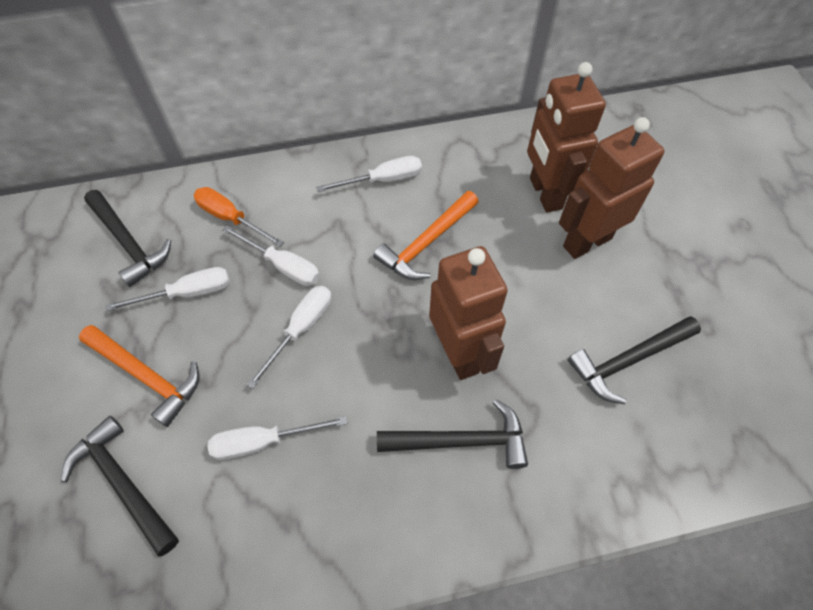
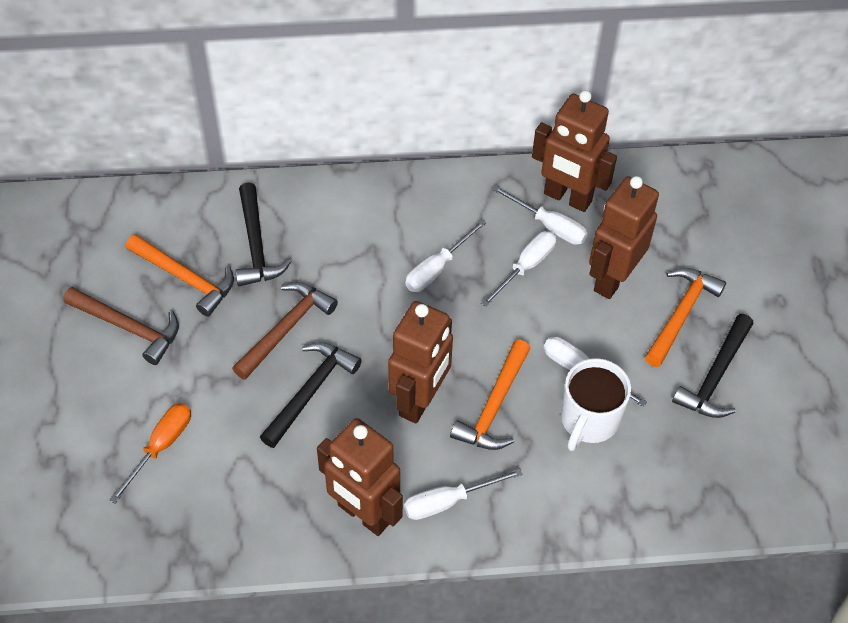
black hammer: [61,416,179,557] [84,190,171,287] [377,399,528,469] [568,316,701,404] = 4 -> [235,183,292,286] [260,342,362,448] [672,314,754,418] = 3
brown hammer: none = 0 -> [63,287,179,365] [232,282,338,380] = 2
brown robot: [429,246,508,380] [527,62,606,213] [559,117,665,259] = 3 -> [317,418,403,536] [388,301,453,424] [532,90,617,212] [589,176,659,299] = 4
orange hammer: [79,325,200,427] [373,191,479,280] = 2 -> [126,234,234,317] [450,340,531,450] [645,268,726,367] = 3
white mug: none = 0 -> [561,358,631,451] = 1

